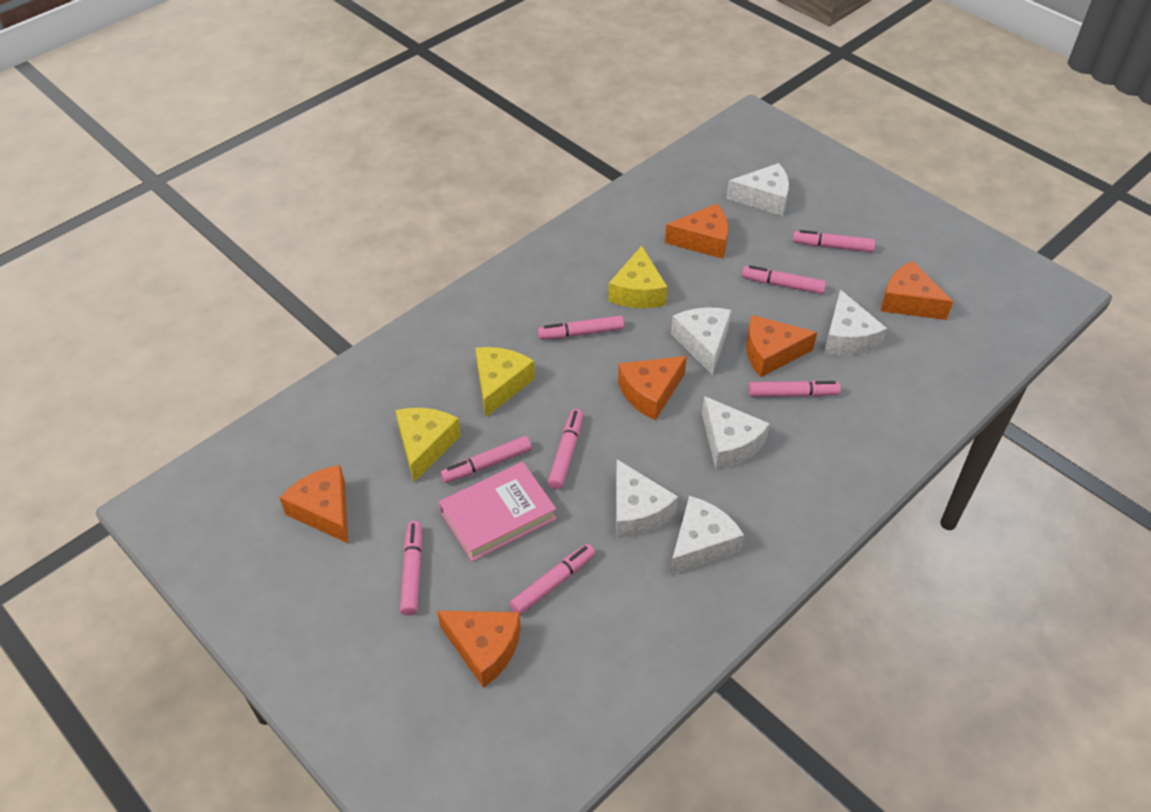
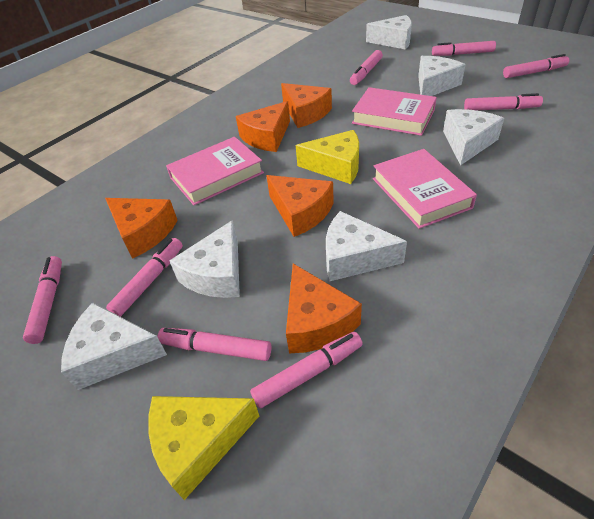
orange cheese: [280,465,348,543] [437,611,521,688] [618,356,687,420] [665,203,728,259] [746,315,817,377] [881,261,953,320] = 6 -> [105,198,178,259] [236,101,290,152] [266,175,334,237] [281,83,332,128] [286,264,362,353] = 5
pink book: [439,462,556,562] = 1 -> [166,137,264,205] [352,87,437,136] [373,149,477,229] = 3
yellow cheese: [395,408,461,482] [476,347,535,417] [608,246,667,308] = 3 -> [148,396,259,500] [296,130,359,184] = 2

